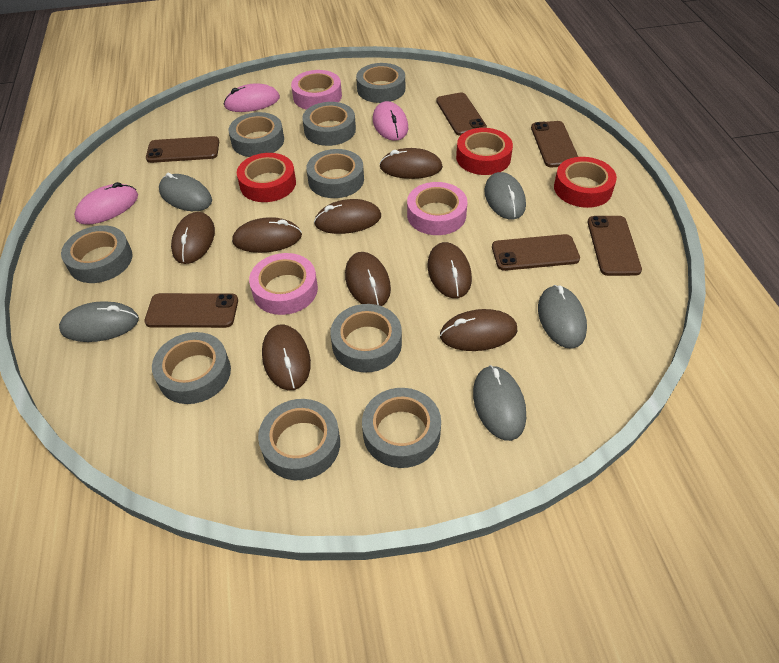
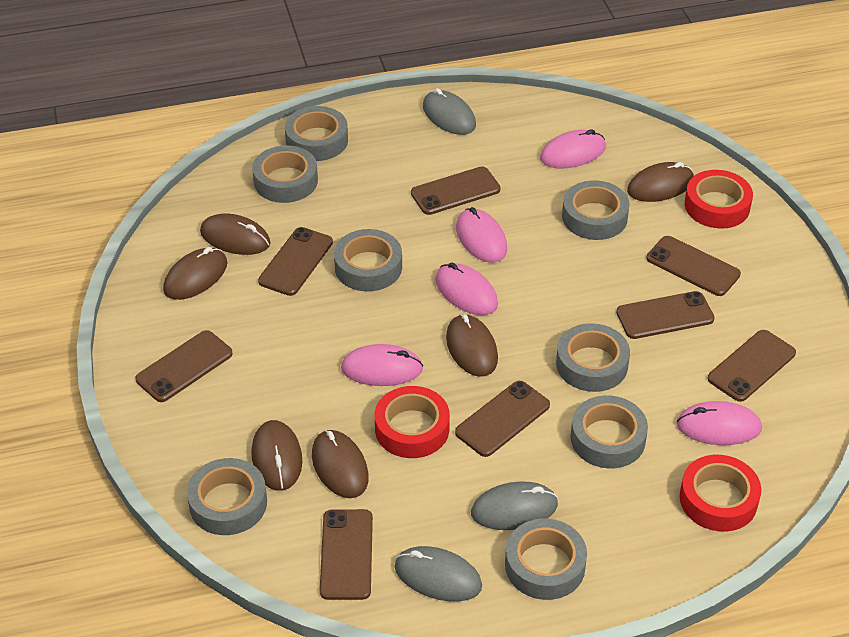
brown mouse: [171,212,215,264] [232,217,302,253] [262,324,311,390] [314,199,381,234] [345,252,391,306] [379,148,443,179] [427,242,472,298] [440,309,517,351] = 8 -> [163,247,228,300] [200,214,270,255] [251,420,302,491] [312,430,369,498] [446,314,498,377] [627,162,694,202] = 6
brown phone: [144,293,238,328] [146,136,219,163] [436,92,487,136] [492,234,580,271] [531,121,578,167] [587,216,642,276] = 6 -> [135,330,233,402] [258,227,333,296] [320,509,373,600] [411,166,501,215] [455,381,550,457] [616,291,715,339] [646,236,741,296] [708,330,796,402] = 8
grey mouse: [59,301,139,342] [159,173,212,211] [473,365,526,441] [484,172,526,220] [538,285,587,349] = 5 -> [394,546,482,602] [423,88,476,135] [471,482,558,530] = 3
grey tape: [61,225,133,283] [152,332,231,404] [228,112,284,157] [258,399,340,480] [302,102,356,146] [306,149,364,198] [330,304,402,372] [356,63,405,103] [362,388,441,468] = 9 -> [187,458,267,535] [252,145,318,203] [285,106,348,161] [334,229,402,292] [505,518,587,600] [556,323,630,392] [562,180,630,240] [570,395,648,468] = 8
pink mouse: [74,182,138,225] [224,83,280,112] [373,101,408,141] = 3 -> [341,344,423,386] [435,263,498,315] [456,207,507,263] [540,129,606,168] [676,401,762,445] = 5
pink tape: [249,253,318,315] [291,70,342,110] [407,182,467,235] = 3 -> none = 0

